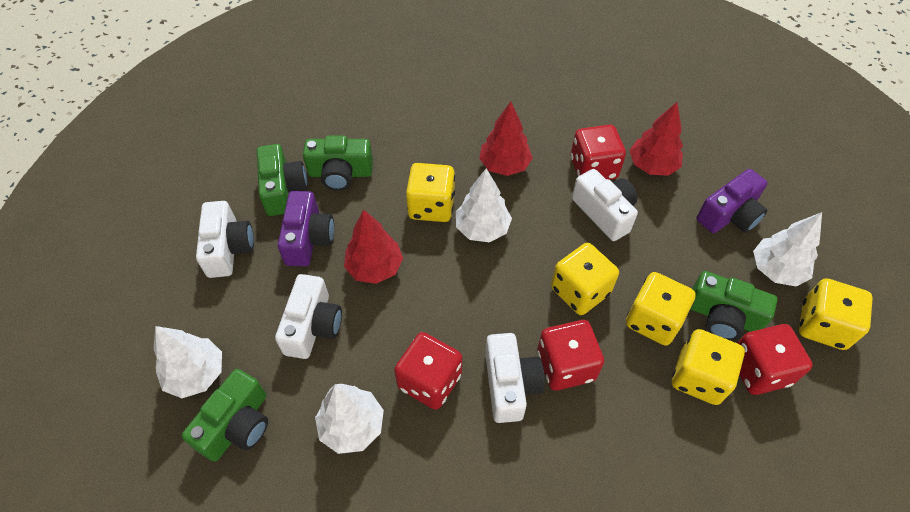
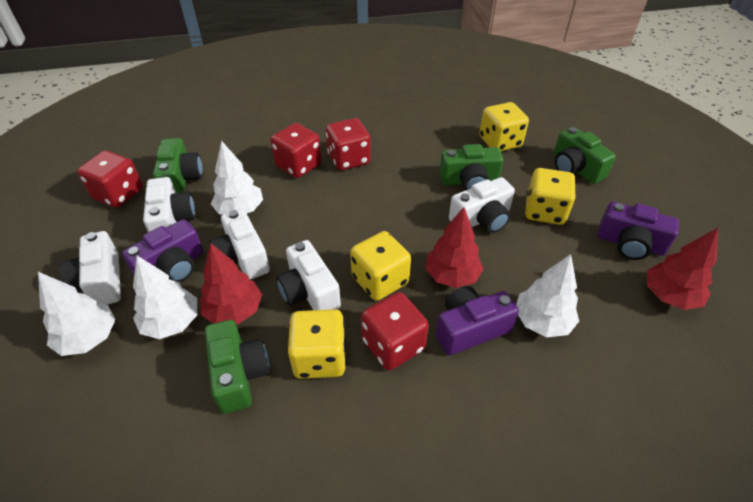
purple camera: [278,191,334,266] [696,169,768,233] = 2 -> [122,219,204,282] [436,286,519,355] [598,201,679,260] = 3
white camera: [196,201,254,278] [275,274,342,359] [485,333,545,423] [572,169,638,241] = 4 -> [59,231,121,305] [143,177,196,232] [209,209,270,280] [276,240,341,310] [449,177,515,233] = 5
yellow dice: [406,163,455,222] [551,243,619,315] [626,272,696,346] [672,329,745,405] [799,278,873,350] = 5 -> [288,309,346,379] [350,231,411,301] [479,102,529,151] [525,168,576,225] = 4

